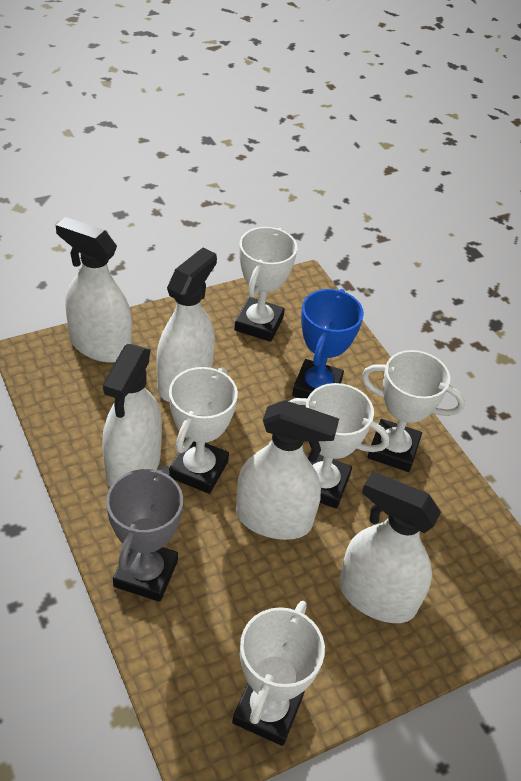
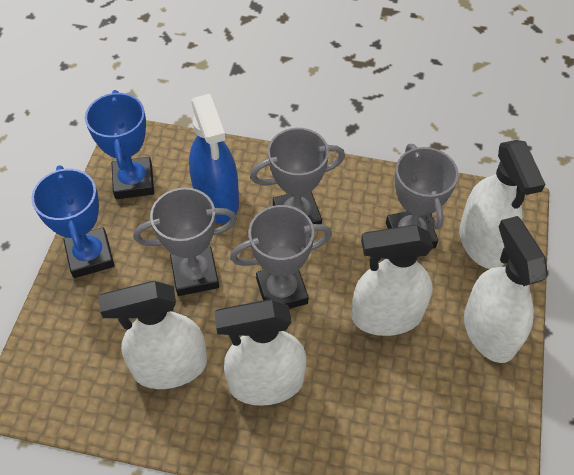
blue spray bottle: none = 0 -> [189,94,239,223] = 1
blue trophy: [292,289,364,399] = 1 -> [31,165,114,278] [85,90,154,199] = 2
grey trophy: [106,465,183,602] = 1 -> [134,188,237,296] [230,205,332,309] [250,128,345,224] [386,144,458,248] = 4
white trophy: [169,367,238,494] [232,601,325,746] [234,227,297,342] [289,383,390,509] [361,350,465,472] = 5 -> none = 0

